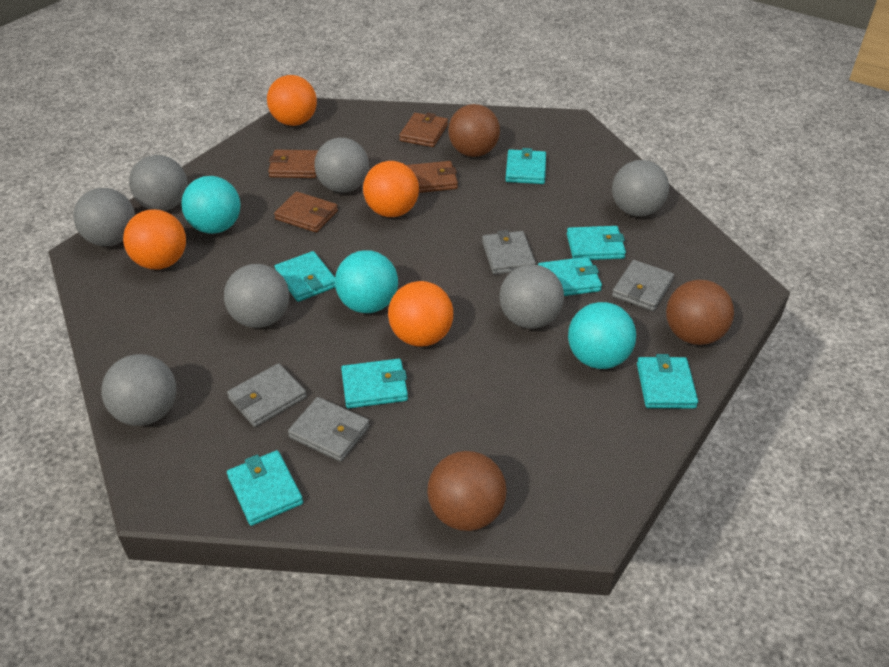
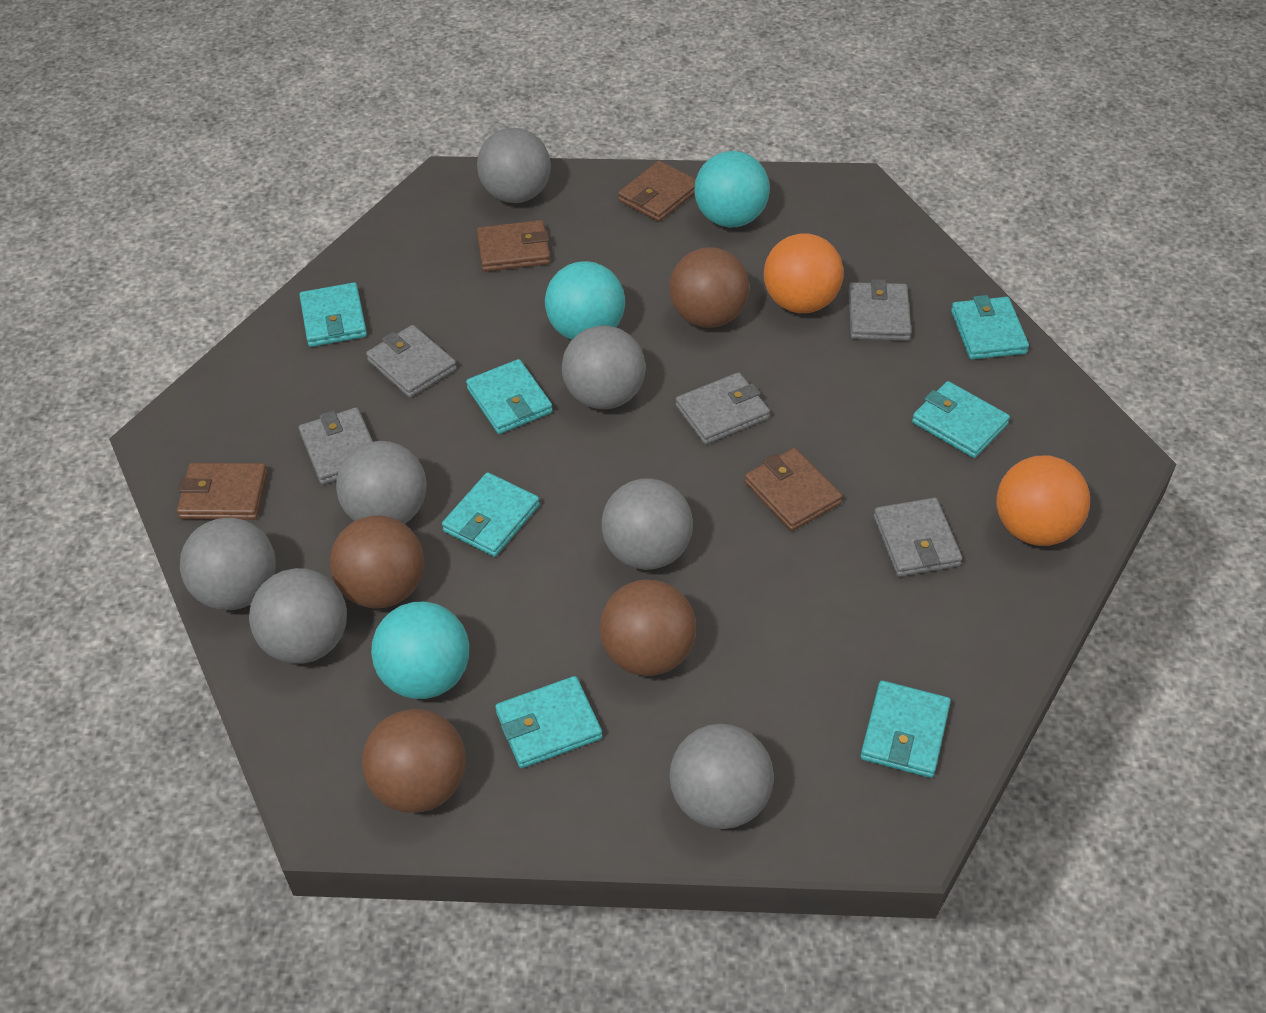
brown ball: [427,451,507,531] [448,104,500,157] [666,280,734,345] = 3 -> [330,516,424,608] [362,709,466,813] [600,580,696,676] [669,247,749,328] = 4
grey wallet: [227,363,307,427] [288,397,370,462] [482,230,536,274] [612,260,674,311] = 4 -> [299,407,373,485] [366,325,457,398] [676,372,770,444] [848,279,912,341] [874,498,962,577] = 5
orange ball: [123,209,186,269] [267,75,317,126] [363,161,419,217] [388,281,453,346] = 4 -> [764,233,844,313] [996,456,1090,546] = 2

